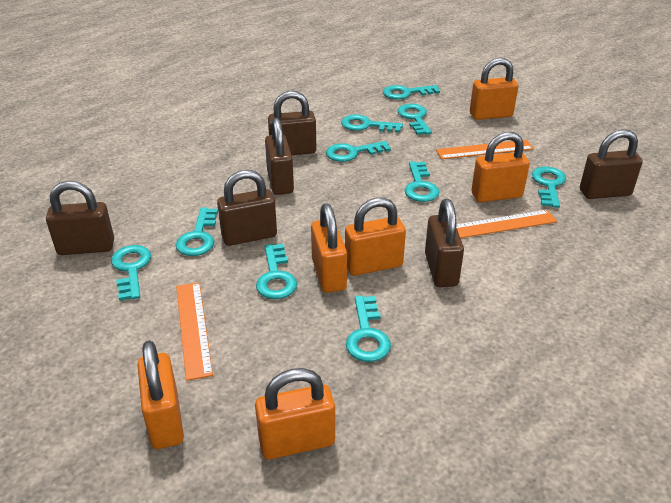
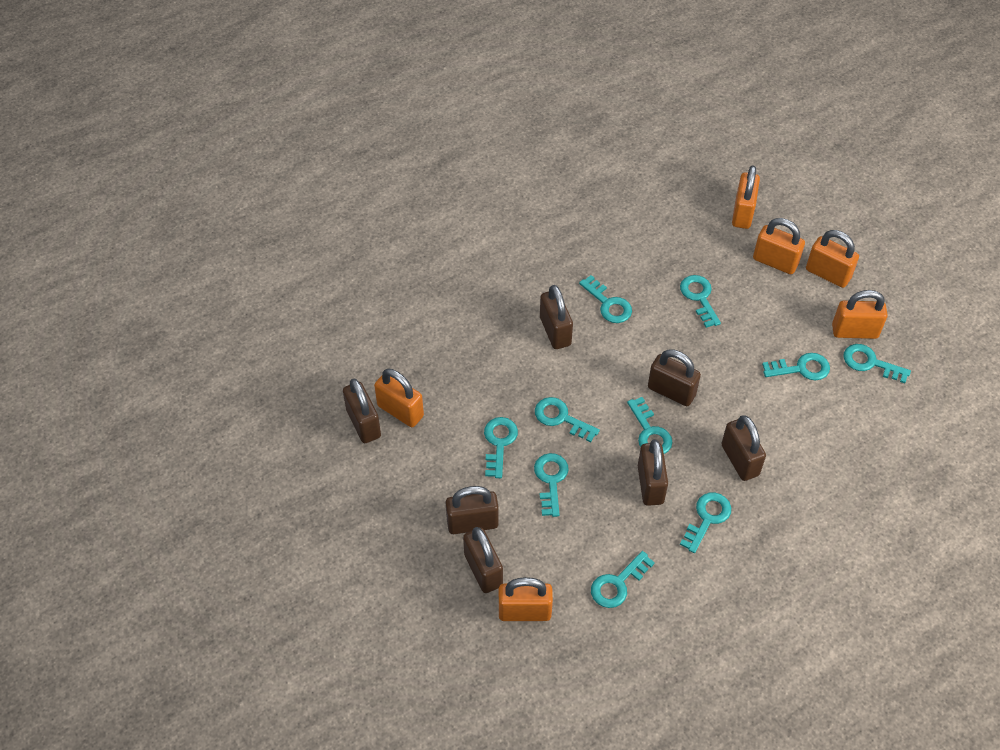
brown padlock: [46,181,114,255] [217,170,277,246] [265,118,294,195] [268,91,316,155] [425,199,464,287] [580,129,643,199] = 6 -> [343,379,381,443] [445,486,499,534] [463,527,503,593] [540,285,573,349] [638,439,668,506] [648,349,701,406] [721,415,766,481] = 7
orange ruler: [176,282,213,381] [436,140,534,159] [456,210,557,238] = 3 -> none = 0

